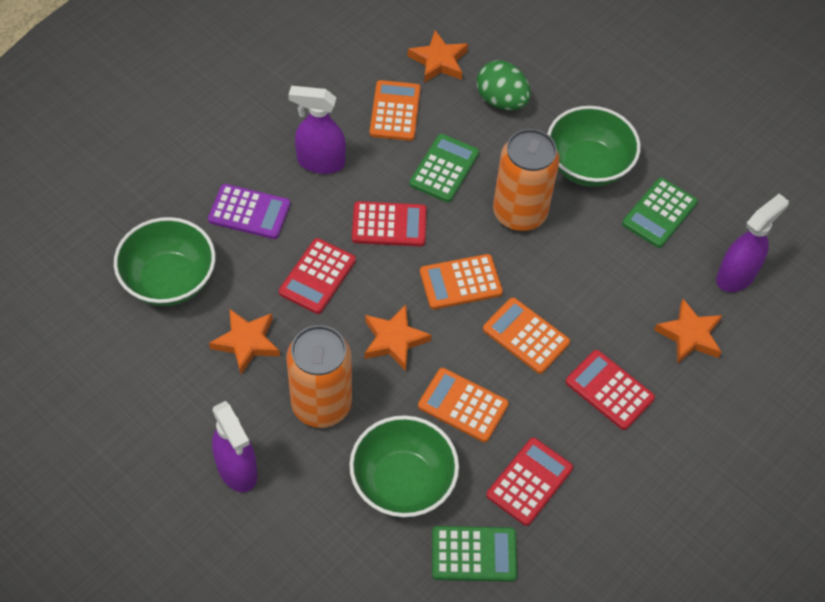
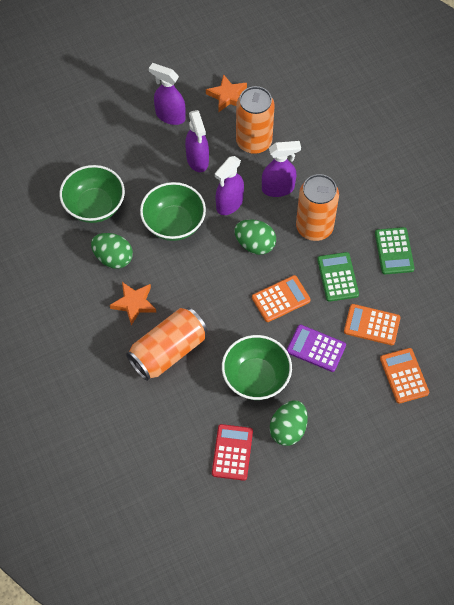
green calculator: [409,134,479,202] [432,526,517,582] [622,178,698,248] = 3 -> [317,252,359,302] [375,227,415,274] = 2
green egg: [477,61,531,110] = 1 -> [91,233,133,269] [234,219,276,255] [270,400,308,446] = 3
orange calculator: [370,80,421,141] [418,368,509,442] [420,254,503,309] [483,297,570,374] = 4 -> [252,275,311,322] [344,304,401,345] [380,348,429,404] = 3
orange can: [287,325,352,428] [493,129,560,231] = 2 -> [126,307,207,381] [236,86,275,154] [296,174,339,241] = 3
orange star: [209,309,280,374] [365,305,431,371] [408,30,468,83] [654,299,723,364] = 4 -> [110,282,156,326] [206,74,247,112] = 2
purple spray bottle: [212,401,257,492] [288,86,346,174] [716,193,789,292] = 3 -> [149,63,185,125] [185,110,209,172] [215,156,244,215] [262,141,301,197] = 4
red calculator: [279,238,356,314] [352,201,427,246] [486,438,573,526] [566,350,655,430] = 4 -> [212,424,253,481] = 1

